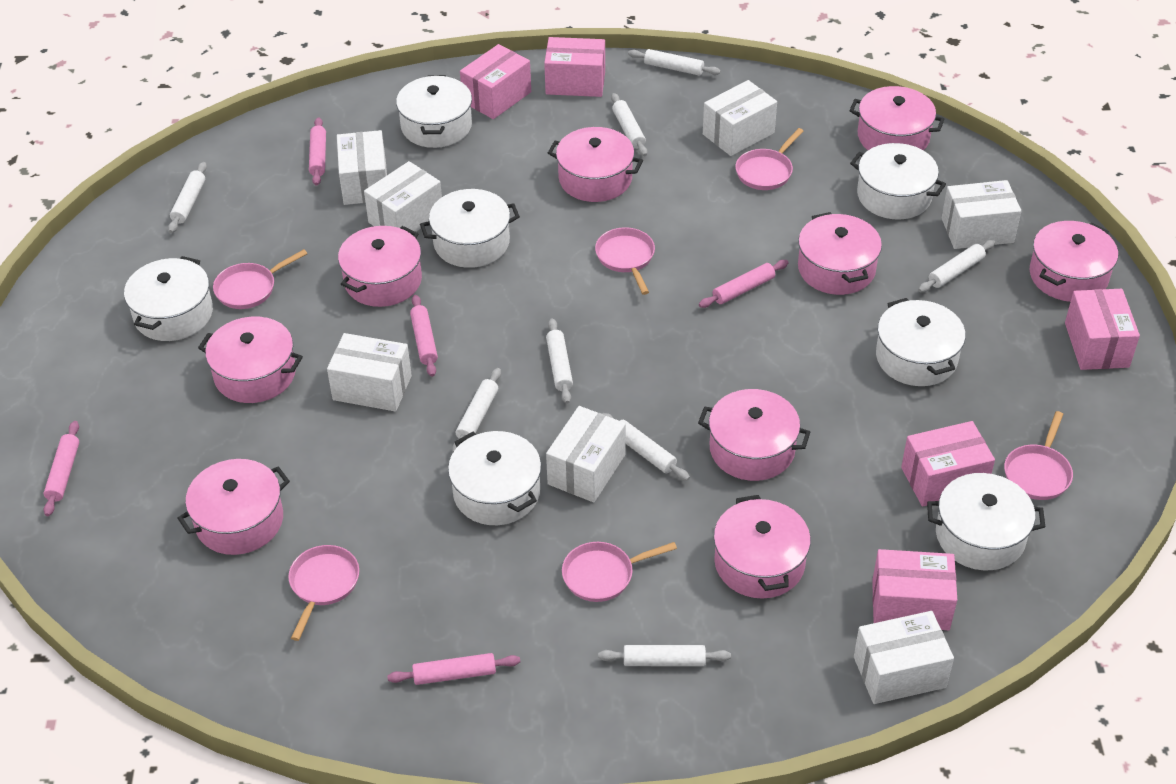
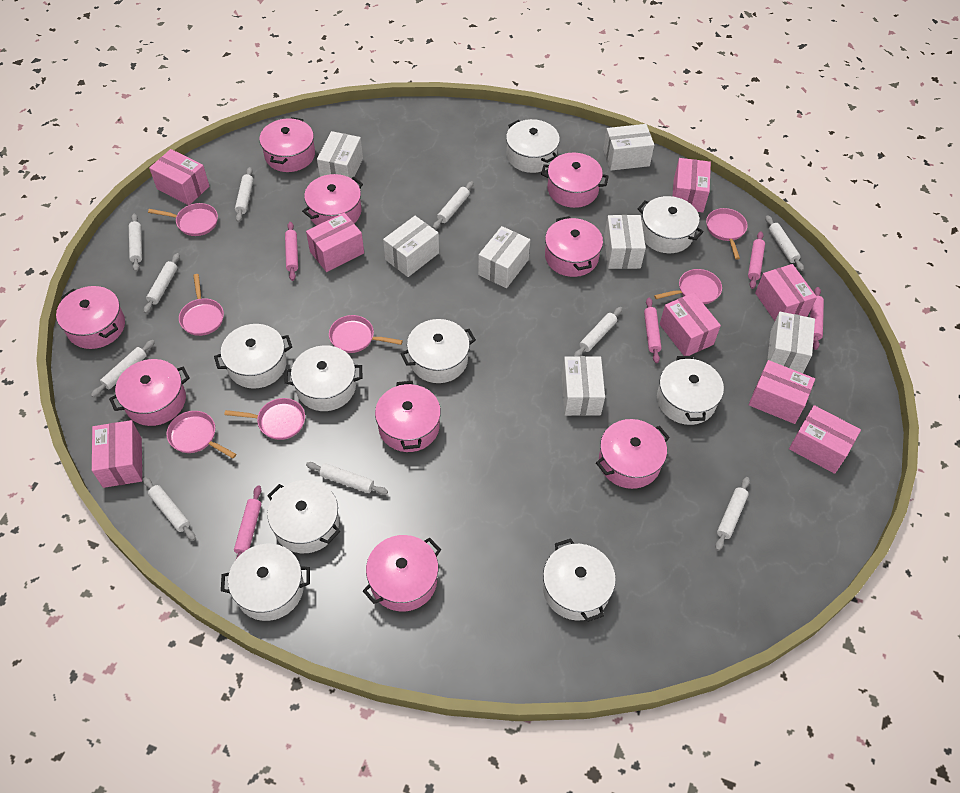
pink box: [460,44,531,119] [544,37,605,97] [872,549,957,630] [901,421,995,507] [1065,289,1140,370] = 5 -> [92,420,142,488] [149,149,209,205] [306,213,364,272] [660,293,721,356] [672,158,711,212] [749,360,815,424] [755,264,817,321] [789,405,861,474] = 8
pink pan: [213,249,307,309] [288,545,359,641] [562,542,677,602] [595,227,655,295] [735,128,803,190] [1004,411,1073,500] = 6 -> [148,203,218,236] [166,411,236,458] [179,274,224,336] [224,398,305,440] [329,315,403,353] [654,269,722,304] [706,208,748,260] = 7
white pot: [124,256,213,341] [396,75,472,148] [420,189,520,268] [448,431,541,525] [850,143,946,220] [876,298,966,386] [927,473,1045,570] = 7 -> [214,324,292,389] [221,544,310,621] [267,480,340,553] [285,345,362,411] [400,319,476,383] [506,119,560,173] [543,538,616,622] [637,196,704,253] [657,356,724,425] = 9
white rolling pin: [168,162,207,233] [452,368,501,452] [546,318,573,404] [598,645,731,666] [602,413,690,481] [611,93,647,156] [628,49,721,76] [918,240,995,292] = 8 -> [91,340,155,397] [129,214,142,272] [143,477,196,541] [144,253,180,314] [235,167,254,222] [306,462,388,495] [433,181,473,229] [574,307,622,356] [715,477,750,551] [765,215,804,271] = 10

